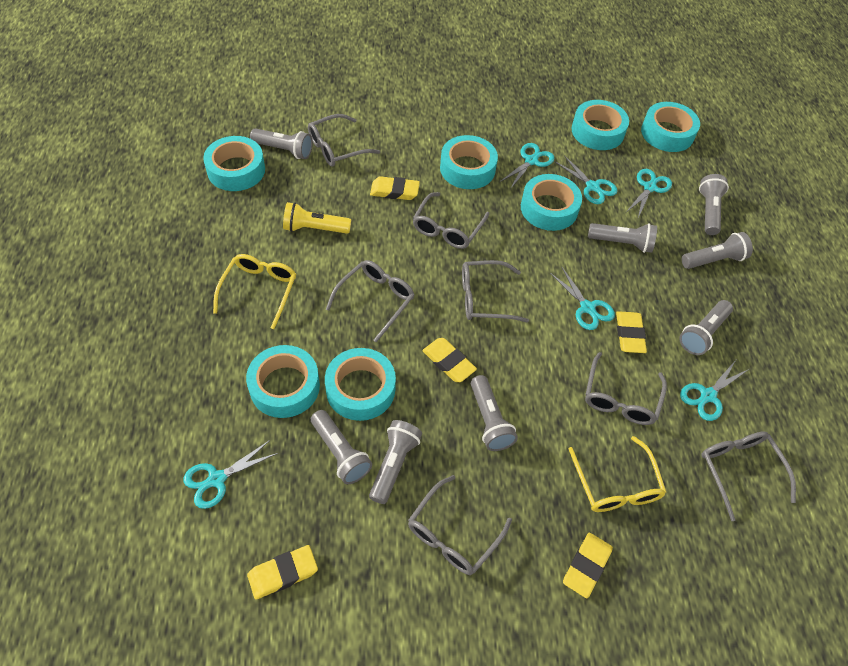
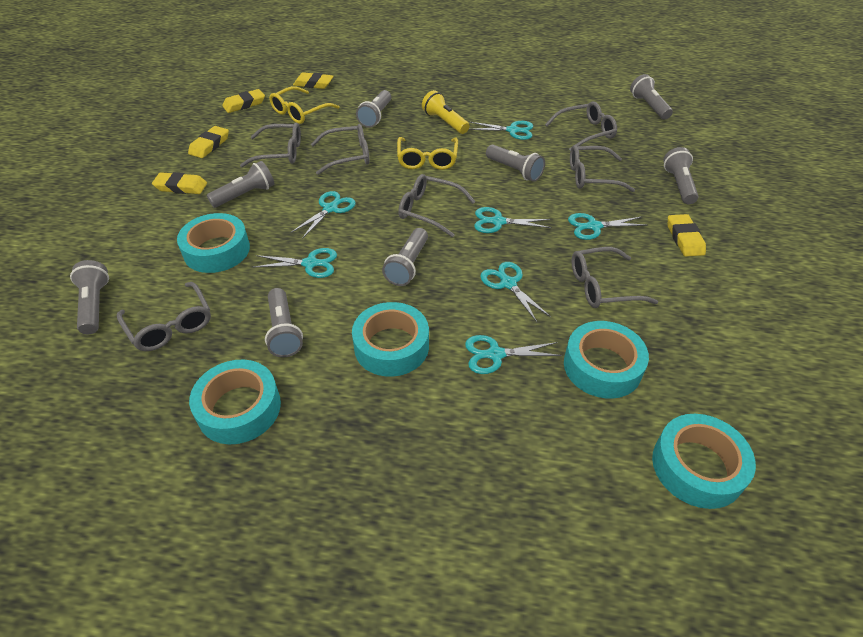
turquoise scissors: [183,440,278,509] [500,143,555,189] [550,267,615,330] [555,155,618,204] [625,169,672,218] [680,360,749,421] = 6 -> [254,248,337,278] [291,191,356,239] [465,335,562,374] [468,121,533,140] [474,207,552,233] [480,262,551,322] [568,213,648,240] = 7
turquoise tape: [203,136,265,191] [246,345,320,418] [325,348,396,421] [440,135,498,189] [521,174,582,231] [572,100,629,150] [641,102,700,152] = 7 -> [177,213,250,273] [189,360,281,444] [352,302,429,377] [564,321,649,399] [652,414,756,509] = 5

